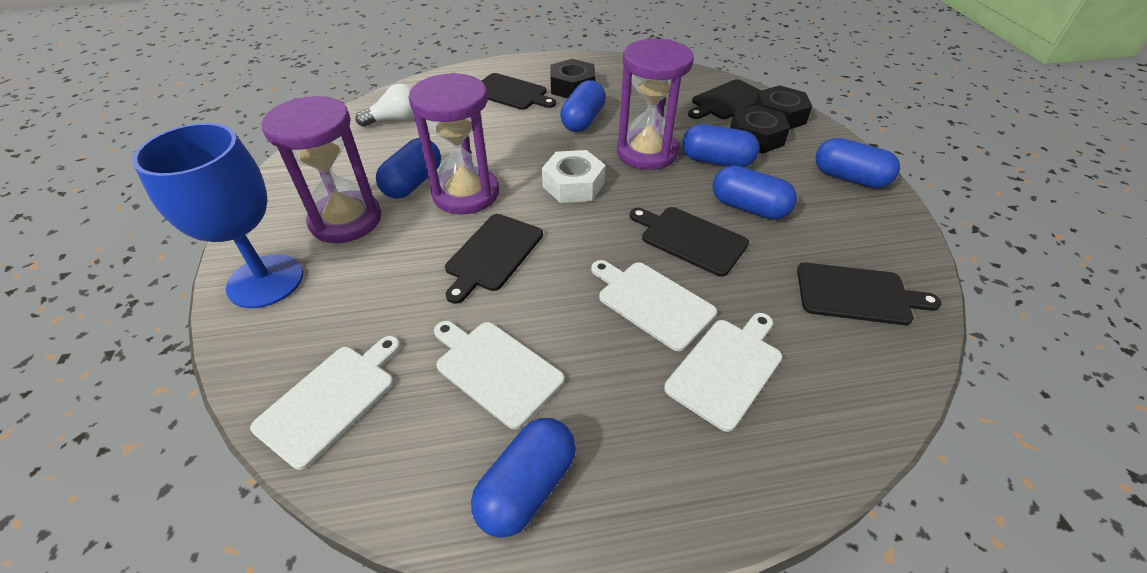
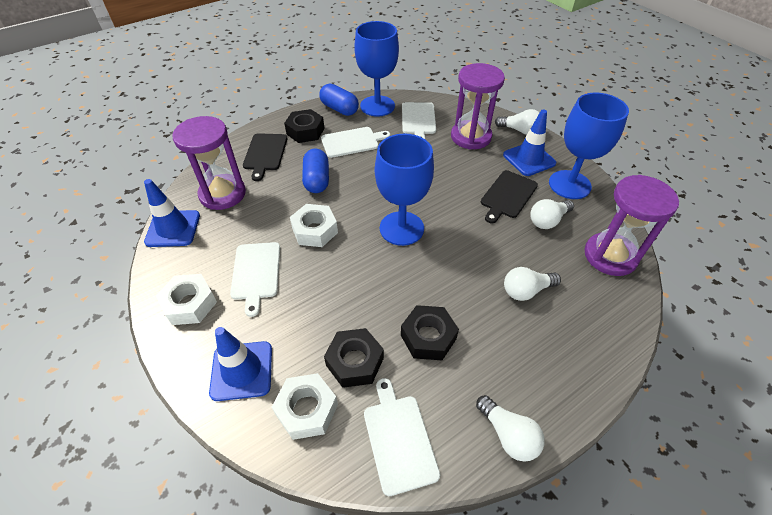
black cutting board: [445,214,543,304] [482,73,556,110] [630,207,749,277] [688,79,761,119] [797,263,942,325] = 5 -> [243,133,288,181] [481,170,538,223] = 2
blue capsule: [376,138,441,199] [471,418,576,538] [560,80,606,132] [682,124,760,167] [713,165,797,220] [815,138,900,188] = 6 -> [302,148,329,193] [319,84,359,116] = 2
blue goblet: [132,123,303,308] = 1 -> [354,21,399,117] [375,134,434,246] [549,92,629,199] = 3
blue traffic cone: none = 0 -> [144,179,200,247] [209,327,272,401] [503,110,556,176] = 3
white light bulb: [355,83,414,127] = 1 -> [476,395,545,462] [495,109,539,135] [504,267,561,301] [530,199,574,229] = 4
white nut: [542,150,605,203] = 1 -> [156,274,217,325] [272,373,338,440] [290,204,338,247] = 3

